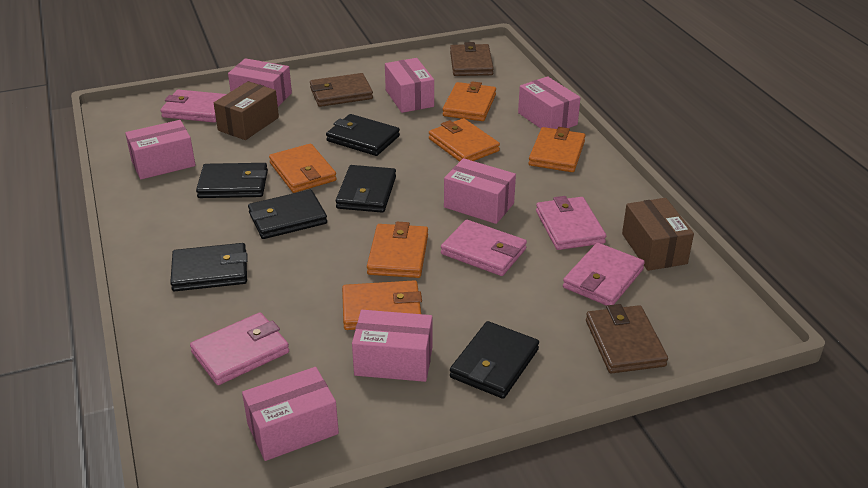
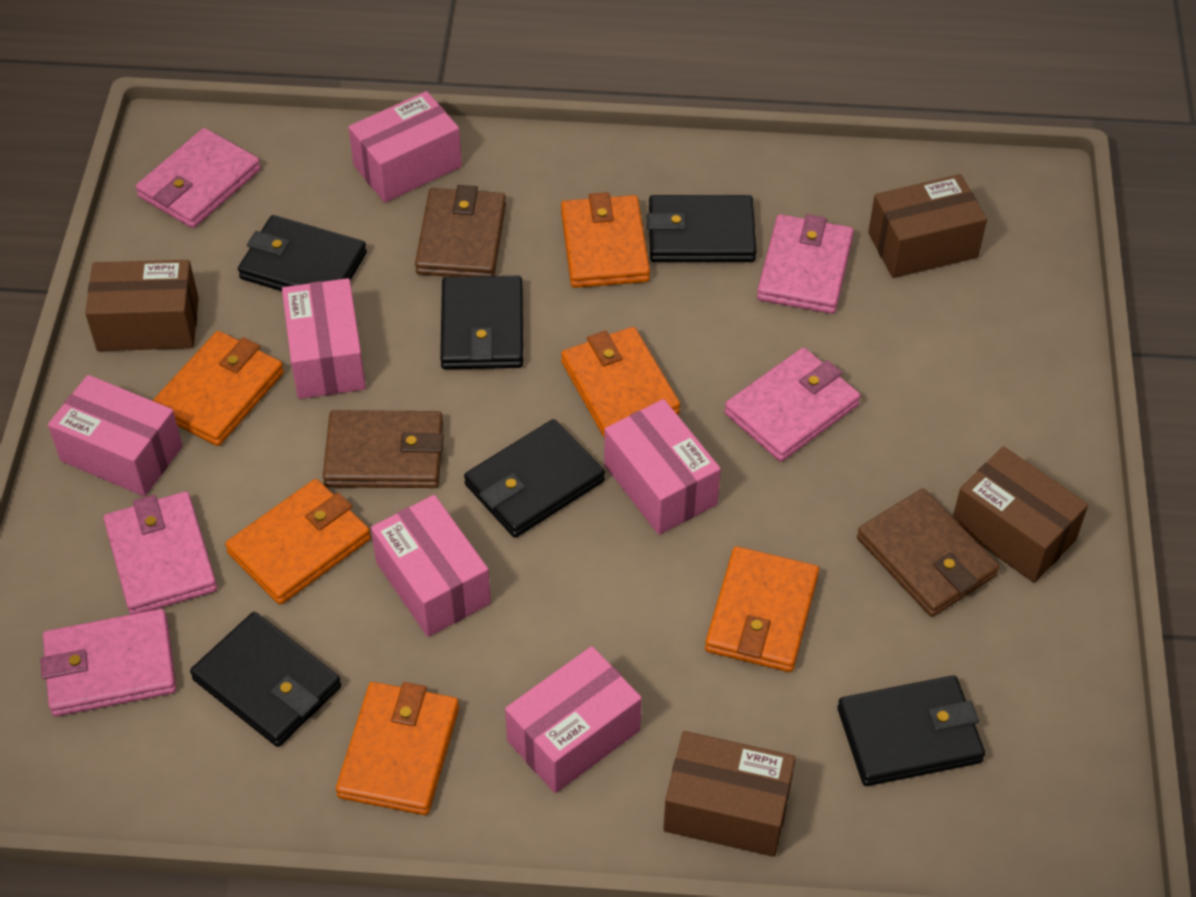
brown box: [214,81,279,140] [622,198,694,271] = 2 -> [85,260,199,351] [663,731,796,857] [868,174,987,278] [953,446,1088,583] = 4
pink box: [125,120,196,179] [228,58,292,106] [242,367,339,461] [352,310,432,382] [385,58,434,113] [444,158,516,224] [518,76,581,129] = 7 -> [48,375,183,496] [282,278,366,399] [349,91,462,202] [371,495,491,637] [505,646,642,793] [604,399,721,535] = 6

